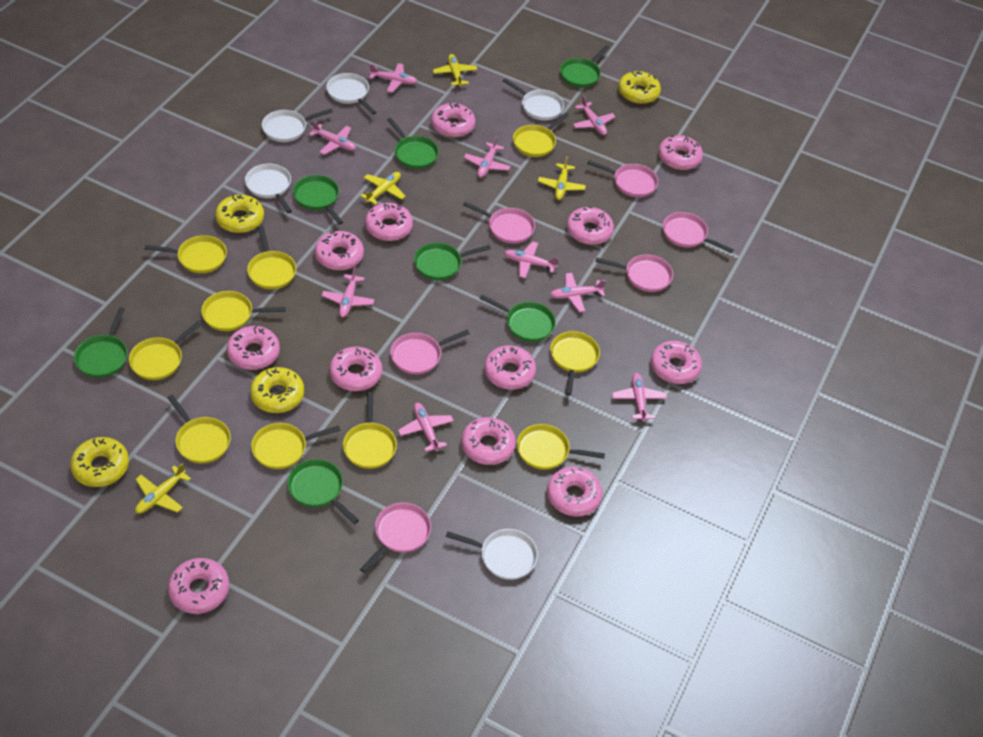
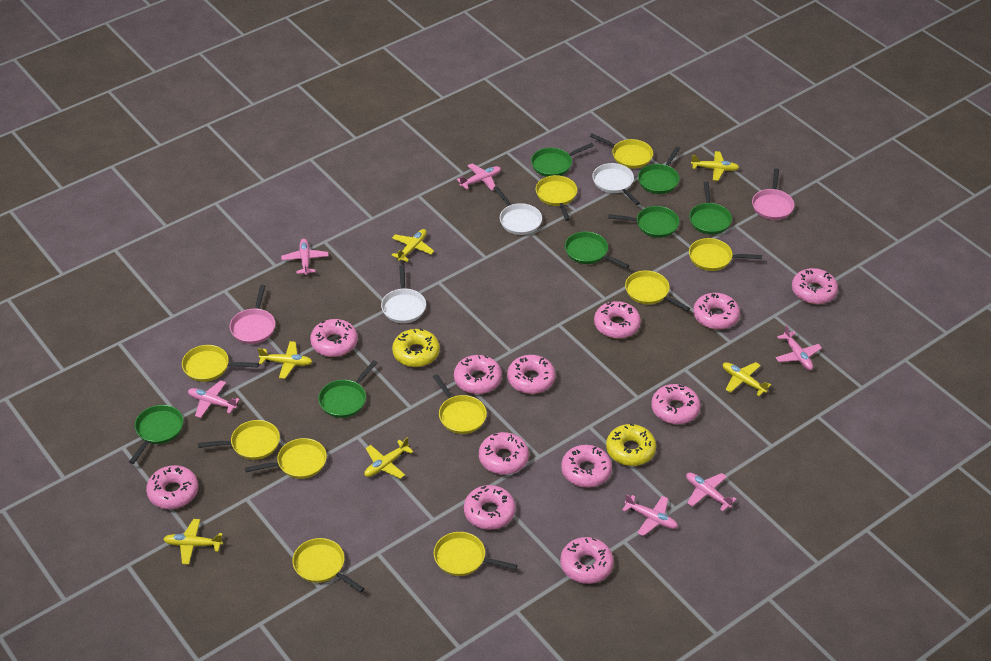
pink pan: [360,503,431,573] [390,330,470,374] [463,201,535,244] [587,160,658,197] [596,255,673,292] [663,212,734,253] = 6 -> [230,285,275,344] [752,169,794,220] = 2
pink plane: [309,121,356,155] [322,267,375,317] [369,63,418,93] [398,403,454,452] [464,136,511,178] [504,241,559,278] [550,273,606,312] [573,95,616,135] [612,373,667,422] = 9 -> [188,380,240,418] [281,239,329,275] [457,164,501,190] [622,494,678,536] [686,473,737,512] [776,325,822,370] = 6
white pan: [245,164,292,213] [262,109,333,142] [326,73,377,115] [446,529,538,580] [503,78,564,120] = 5 -> [381,265,426,323] [494,186,542,235] [592,163,640,205] = 3
yellow donut: [70,437,129,487] [215,195,264,233] [250,367,304,413] [618,71,661,104] = 4 -> [392,329,440,367] [606,424,656,466] = 2
yellow plane: [135,463,191,514] [360,172,406,205] [433,54,478,87] [538,156,586,200] = 4 -> [163,519,223,565] [258,341,312,379] [364,437,414,479] [391,229,434,262] [691,151,740,181] [723,362,771,396] = 6

